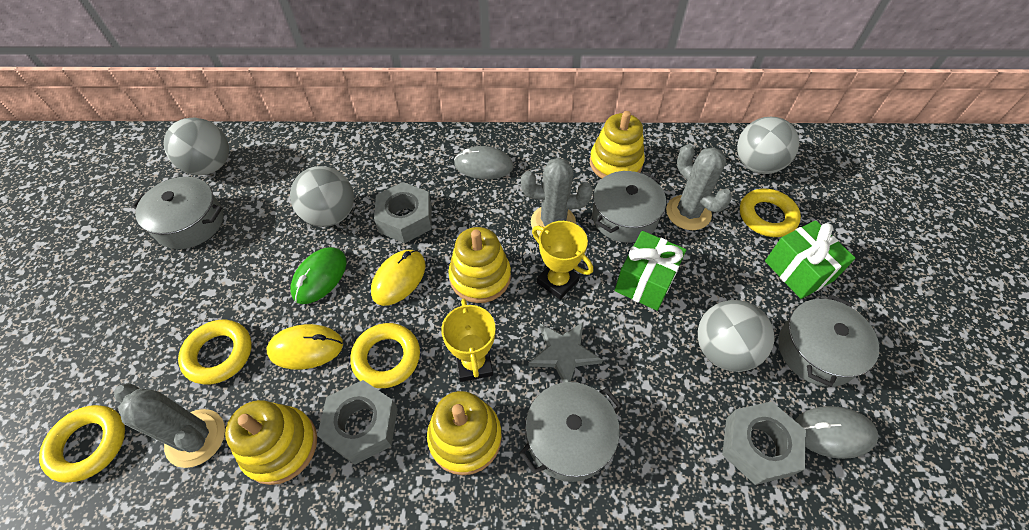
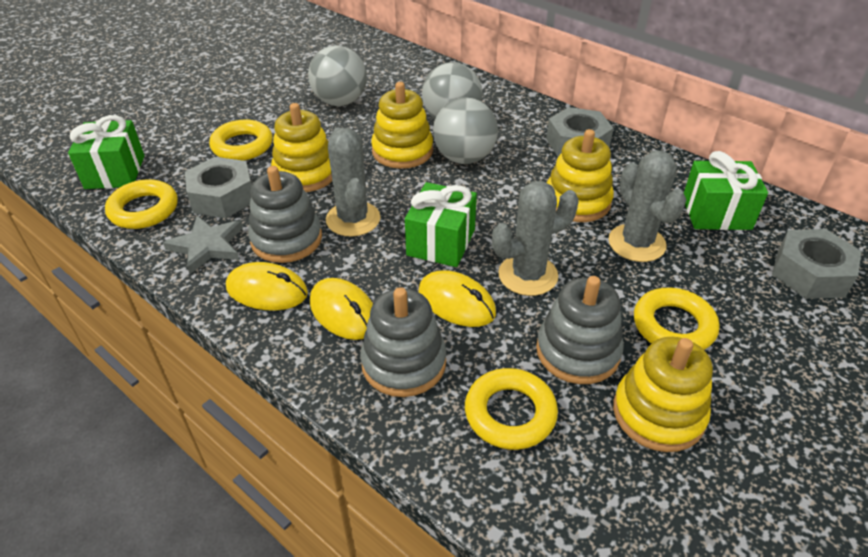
green gift: [615,231,686,311] [765,220,856,299] = 2 -> [68,115,145,189] [405,182,477,267] [684,151,768,230] = 3
green mouse: [290,247,347,304] = 1 -> none = 0
grey ball: [164,118,229,175] [290,166,354,227] [698,300,774,372] [737,116,799,174] = 4 -> [308,45,367,106] [422,62,482,119] [433,98,498,164] = 3
grey mouse: [454,146,514,179] [795,406,879,459] = 2 -> none = 0
grey pot: [132,177,223,249] [519,382,622,482] [592,171,666,243] [778,295,879,387] = 4 -> none = 0
grey stacking toy: none = 0 -> [248,166,322,263] [360,287,446,397] [536,276,624,384] = 3
yellow mouse: [267,324,343,369] [371,250,426,306] = 2 -> [226,262,308,311] [310,278,373,340] [419,270,496,327] = 3
yellow trophy: [441,299,495,382] [532,221,593,300] = 2 -> none = 0

